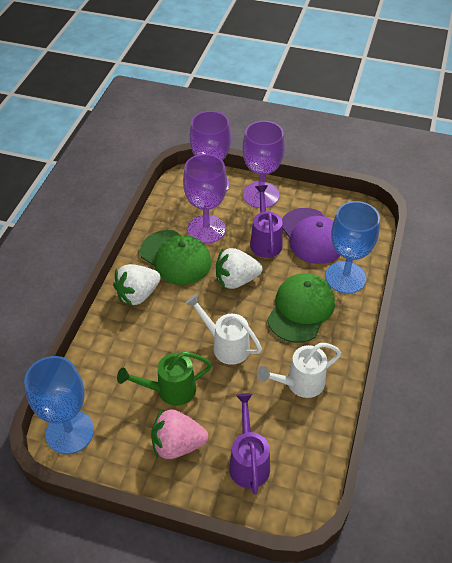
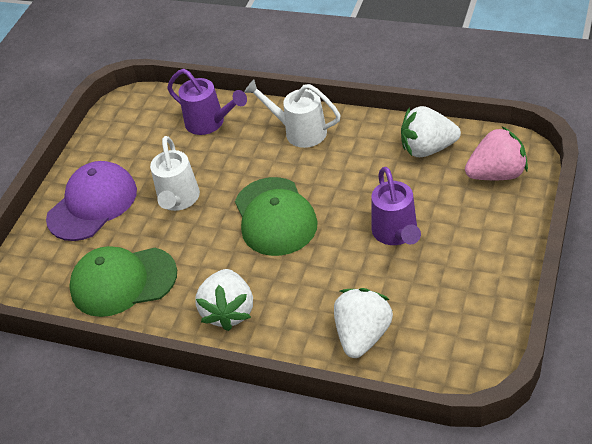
blue goblet: [24,356,94,454] [326,201,380,293] = 2 -> none = 0
green watering can: [117,352,212,406] = 1 -> none = 0
purple goblet: [183,154,227,244] [190,111,231,192] [243,121,285,208] = 3 -> none = 0
white strawberry: [113,264,161,306] [216,248,263,289] = 2 -> [195,269,253,331] [334,288,393,358] [401,106,461,157] = 3

